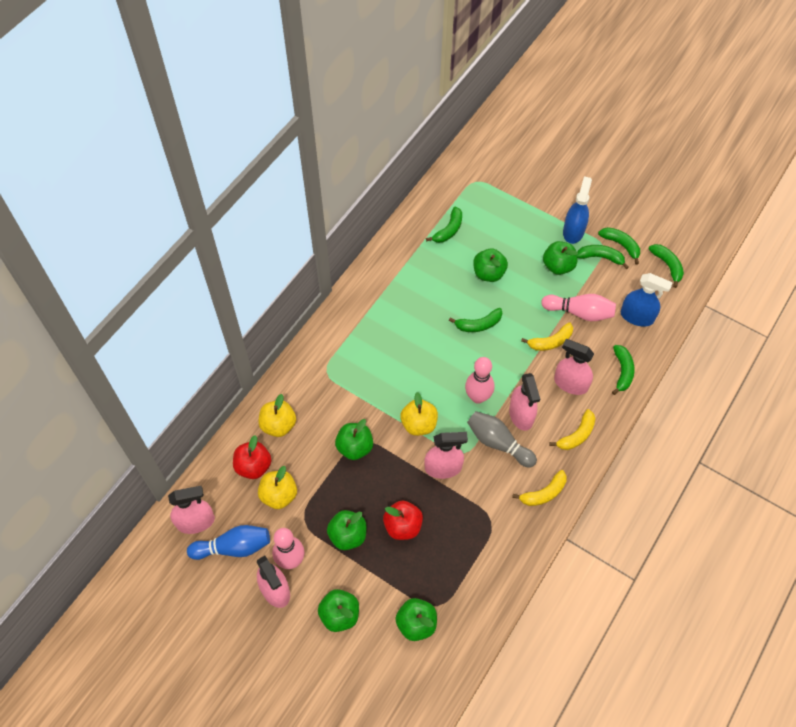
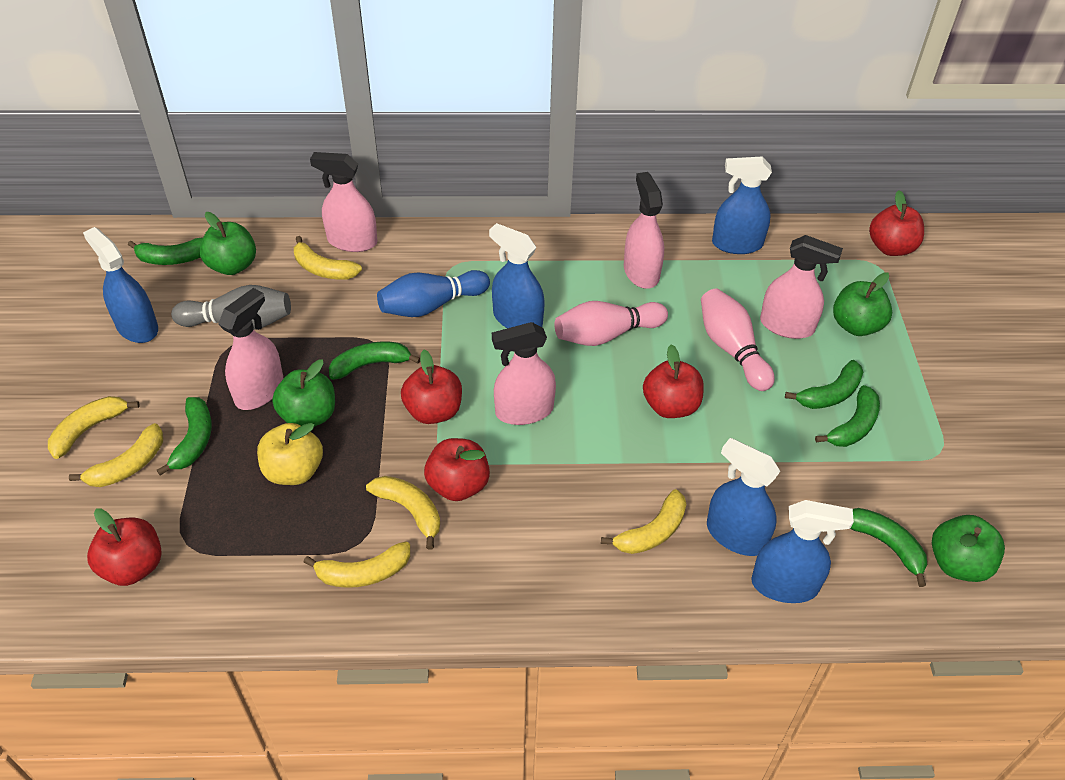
blue spray bottle: [563,176,592,244] [621,273,673,327] = 2 -> [83,227,158,343] [489,223,545,328] [707,438,780,556] [712,157,772,254] [751,500,854,603] = 5
green apple: [318,589,359,632] [327,510,366,550] [335,419,373,460] [395,598,437,641] [473,248,508,282] [543,241,578,275] = 6 -> [199,212,256,275] [272,359,335,427] [833,273,892,336] [932,515,1005,582] = 4
pink bowling pin: [272,528,305,569] [465,357,494,404] [541,294,616,321] = 3 -> [555,301,668,346] [701,288,775,391] = 2
red apple: [233,435,271,479] [383,501,423,540] = 2 -> [87,508,162,586] [401,350,462,424] [424,438,490,501] [643,344,704,418] [869,190,924,256] = 5
yellow apple: [258,466,297,509] [259,394,296,437] [400,392,438,436] = 3 -> [257,423,323,485] = 1
yellow banana: [512,470,567,506] [521,322,573,351] [549,409,595,450] = 3 -> [48,396,140,459] [69,423,163,487] [294,236,362,280] [304,542,410,588] [366,476,440,550] [601,489,686,554] = 6

